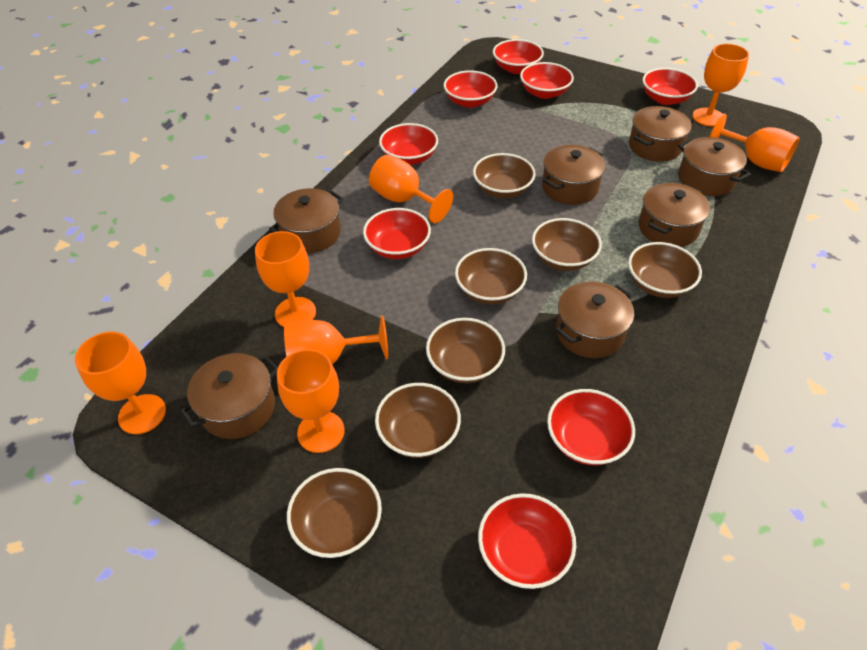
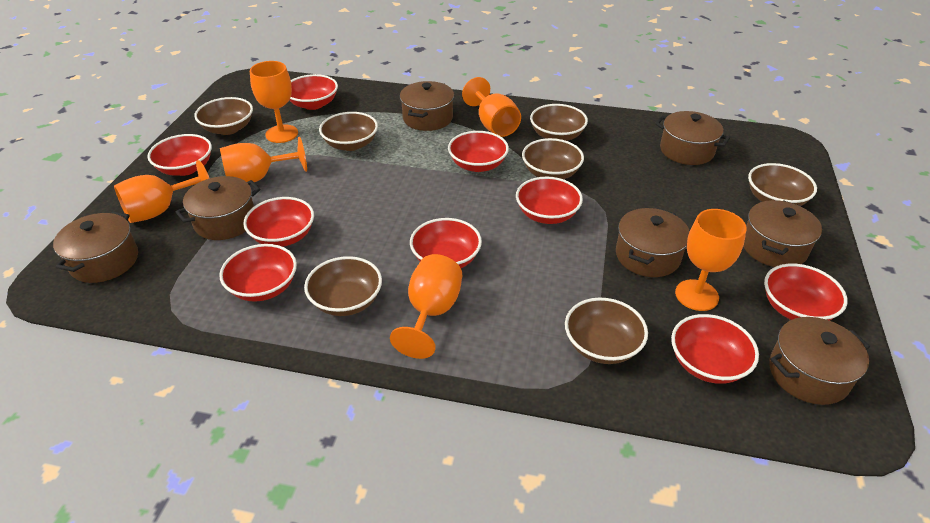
orange goblet: [75,332,166,434] [255,231,316,327] [277,349,345,453] [284,316,388,365] [369,155,453,223] [692,44,749,126] [710,113,799,172] = 7 -> [114,160,209,223] [220,137,307,182] [250,61,298,143] [390,254,462,359] [462,77,521,137] [675,209,746,311] = 6
red bowl: [363,208,431,259] [379,123,438,165] [444,70,498,108] [478,493,576,589] [493,39,544,74] [520,62,574,99] [547,389,635,465] [642,68,698,105] = 8 -> [148,134,212,176] [219,244,297,302] [243,197,314,247] [289,74,338,110] [410,218,482,268] [448,131,509,172] [516,177,583,224] [671,314,759,384] [764,264,848,321] = 9

